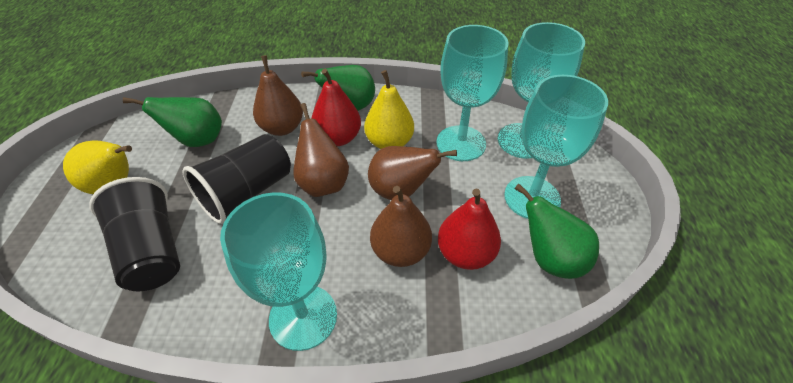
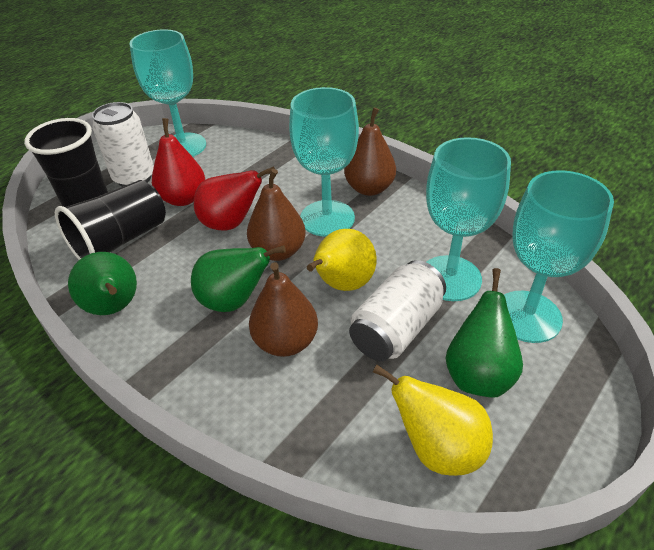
brown pear: [253,55,303,136] [293,103,349,197] [368,146,457,200] [370,186,432,267] = 4 -> [247,169,306,261] [249,262,318,357] [344,108,396,196] = 3
white can: none = 0 -> [92,102,154,187] [349,260,446,361] = 2

